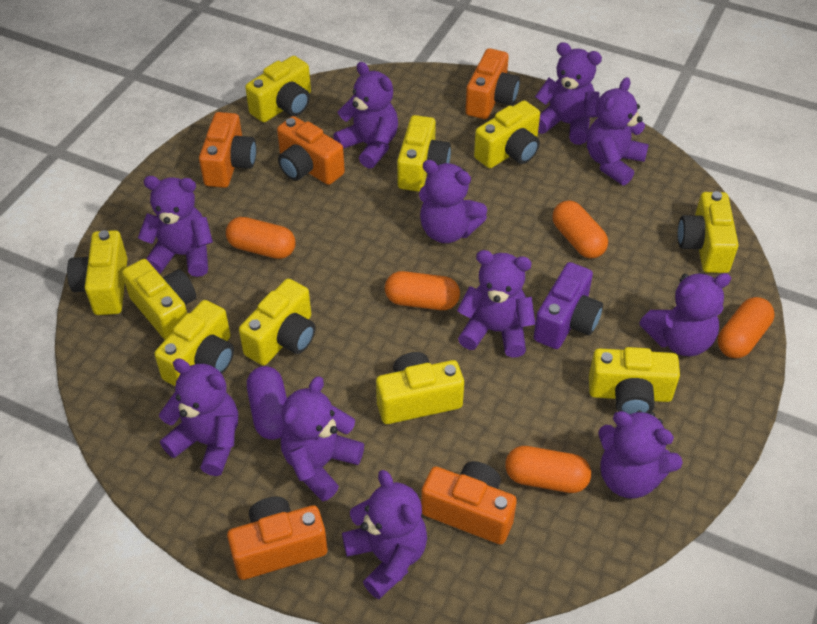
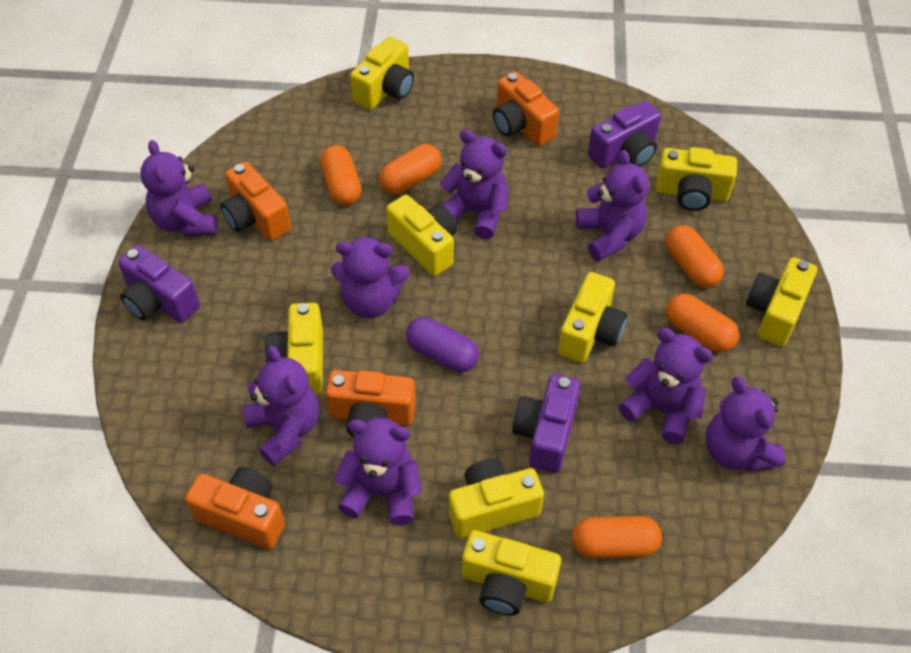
orange camera: [199,112,256,188] [227,497,328,580] [277,116,345,185] [421,461,517,544] [465,48,520,119] = 5 -> [185,467,285,550] [220,161,291,241] [325,370,416,437] [493,71,559,146] = 4
purple camera: [534,262,603,349] = 1 -> [118,245,200,323] [512,374,581,473] [588,101,661,169] = 3
purple teddy bear: [138,176,213,277] [159,358,238,476] [281,376,364,501] [333,62,398,169] [342,470,427,599] [419,160,487,243] [457,250,536,358] [535,42,602,145] [587,77,649,185] [598,410,683,499] [639,273,731,356] = 11 -> [140,140,218,236] [243,345,319,466] [331,236,409,318] [334,418,422,526] [439,130,508,239] [576,150,649,262] [619,328,713,444] [706,376,785,472] = 8
yellow camera: [67,230,127,315] [122,259,196,340] [154,300,234,386] [239,279,315,365] [245,56,311,122] [376,352,464,424] [397,115,451,192] [474,100,540,168] [589,347,680,414] [678,191,739,273] = 10 -> [265,303,323,394] [350,36,414,110] [386,195,457,276] [449,459,544,538] [462,530,561,616] [558,272,627,363] [656,147,737,211] [746,257,817,346] = 8

